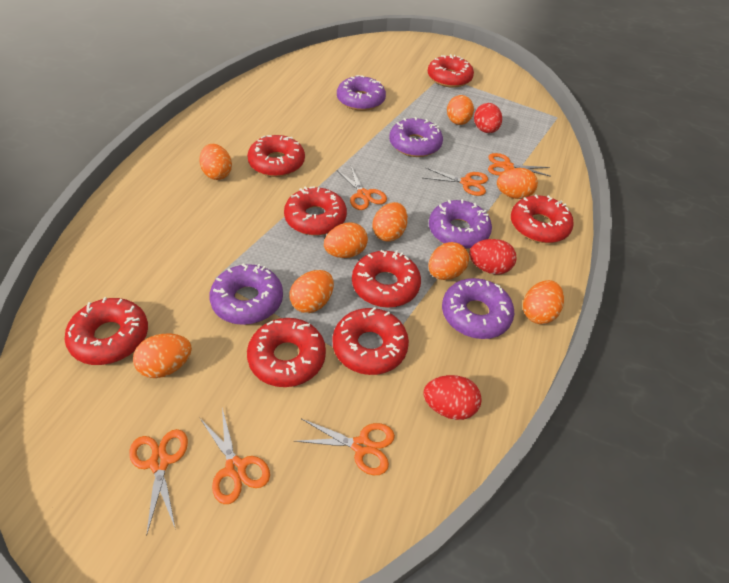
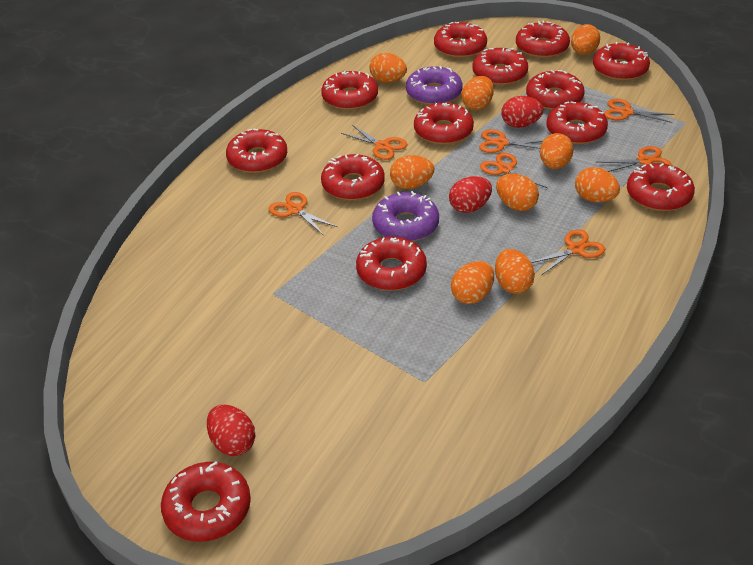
orange scissors: [129,429,188,536] [199,408,270,504] [295,419,395,475] [337,166,387,210] [424,167,488,196] [488,153,551,177] = 6 -> [269,192,337,236] [341,125,407,160] [479,129,544,153] [480,152,548,188] [531,229,605,275] [597,146,671,172] [604,99,674,123] = 7
purple donut: [209,264,283,325] [337,75,386,111] [389,117,443,157] [429,199,492,249] [442,278,514,339] = 5 -> [372,191,439,242] [406,66,463,105] = 2
red donut: [64,297,148,365] [247,135,305,177] [247,318,326,387] [284,186,347,235] [333,307,409,375] [352,249,421,308] [428,54,474,88] [511,194,574,243] = 8 -> [161,461,251,542] [226,129,287,173] [321,71,378,110] [321,154,385,201] [356,237,427,291] [414,103,474,145] [434,22,487,58] [472,48,528,85] [516,21,570,58] [526,70,585,110] [547,101,608,144] [593,42,650,81] [627,163,695,211] = 13

